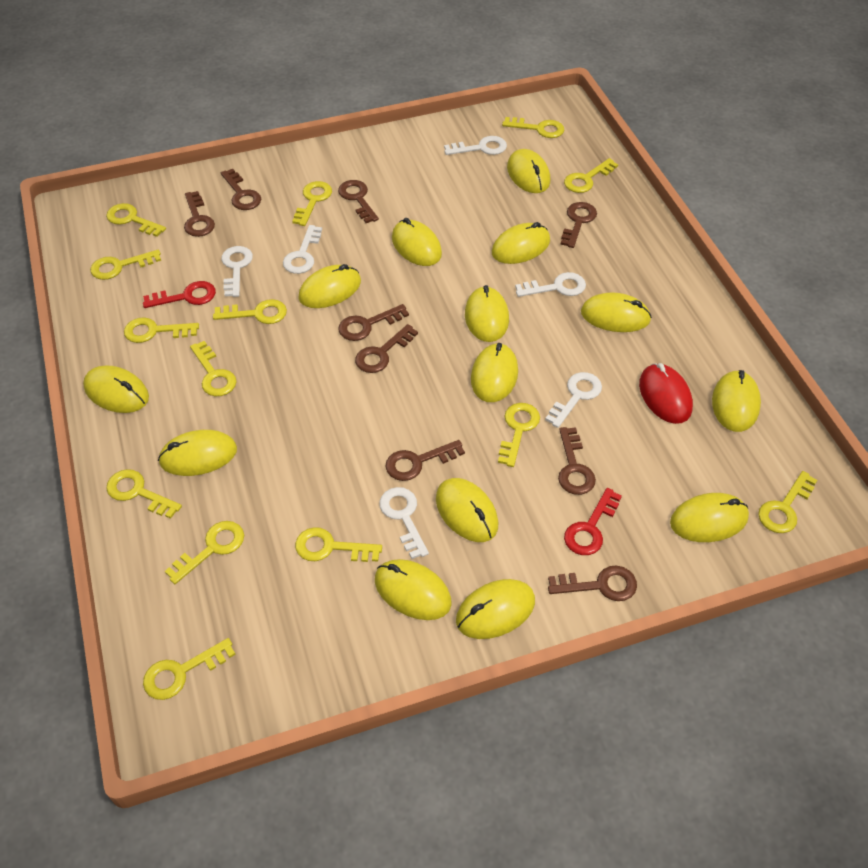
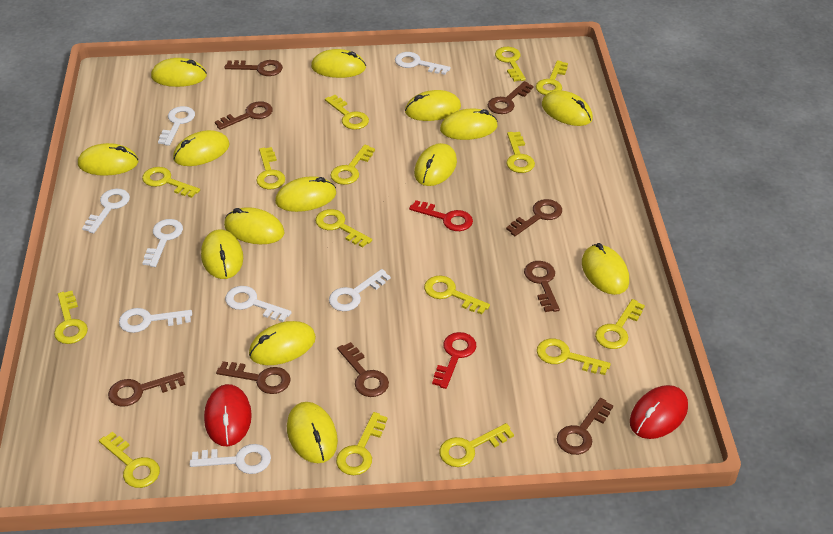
red mouse: [639,363,693,424] = 1 -> [204,384,252,446] [630,385,688,439] = 2
white key: [221,246,253,297] [283,225,322,274] [379,487,429,559] [444,136,507,155] [515,272,586,297] [545,372,602,428] = 6 -> [82,189,130,233] [119,308,192,333] [143,219,183,267] [158,106,195,146] [190,444,271,474] [225,286,292,322] [329,269,391,311] [395,52,451,75] = 8
yellow key: [90,250,161,280] [106,203,166,237] [106,469,182,519] [124,317,199,343] [143,638,236,700] [165,521,244,584] [190,341,237,396] [213,299,287,324] [292,181,332,226] [295,527,382,562] [498,403,540,467] [502,117,564,138] [564,158,618,193] [758,471,817,533] = 14 -> [54,291,88,344] [99,431,160,488] [142,167,200,198] [256,147,285,189] [315,209,372,248] [325,95,369,130] [330,145,375,185] [336,412,388,475] [424,275,490,315] [439,423,514,467] [495,47,526,82] [506,132,535,173] [536,60,568,95] [537,338,611,375] [595,299,645,349] = 15

